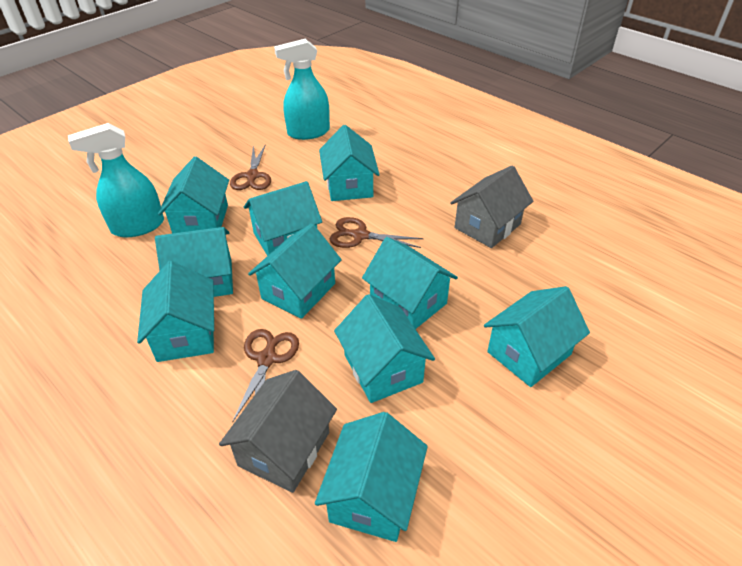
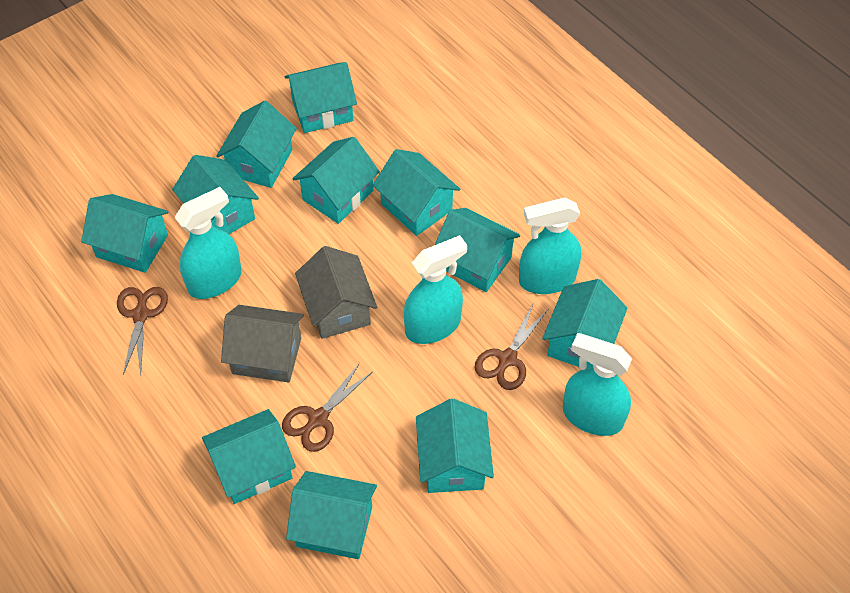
turquoise house: [137,261,214,362] [155,227,233,297] [158,157,229,234] [244,181,322,256] [248,224,342,319] [315,412,428,542] [319,125,380,201] [334,294,435,403] [362,237,458,329] [484,286,590,387] = 10 -> [81,194,168,273] [172,155,259,234] [202,409,296,504] [216,101,297,188] [285,62,357,133] [286,471,377,559] [292,137,380,224] [373,149,460,236] [416,398,494,493] [435,208,520,292] [542,279,627,368] = 11
turquoise spray bottle: [68,123,164,237] [274,39,330,140] = 2 -> [174,187,242,299] [404,235,467,344] [519,197,582,294] [563,333,632,436] = 4

